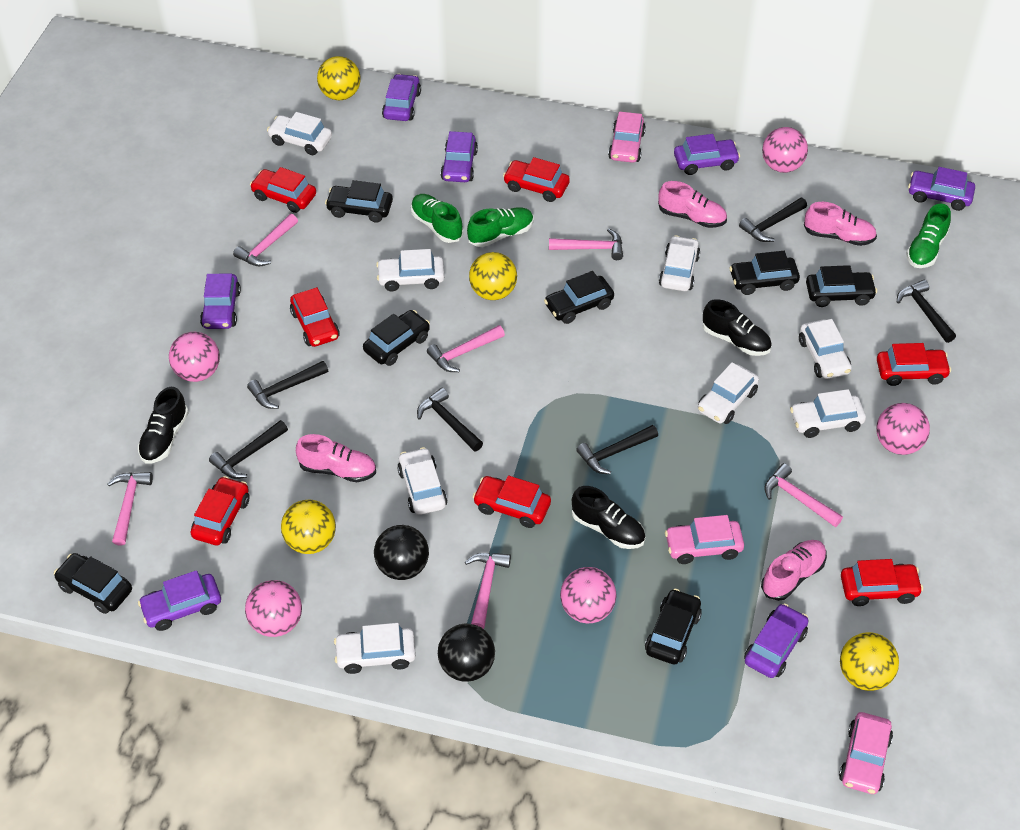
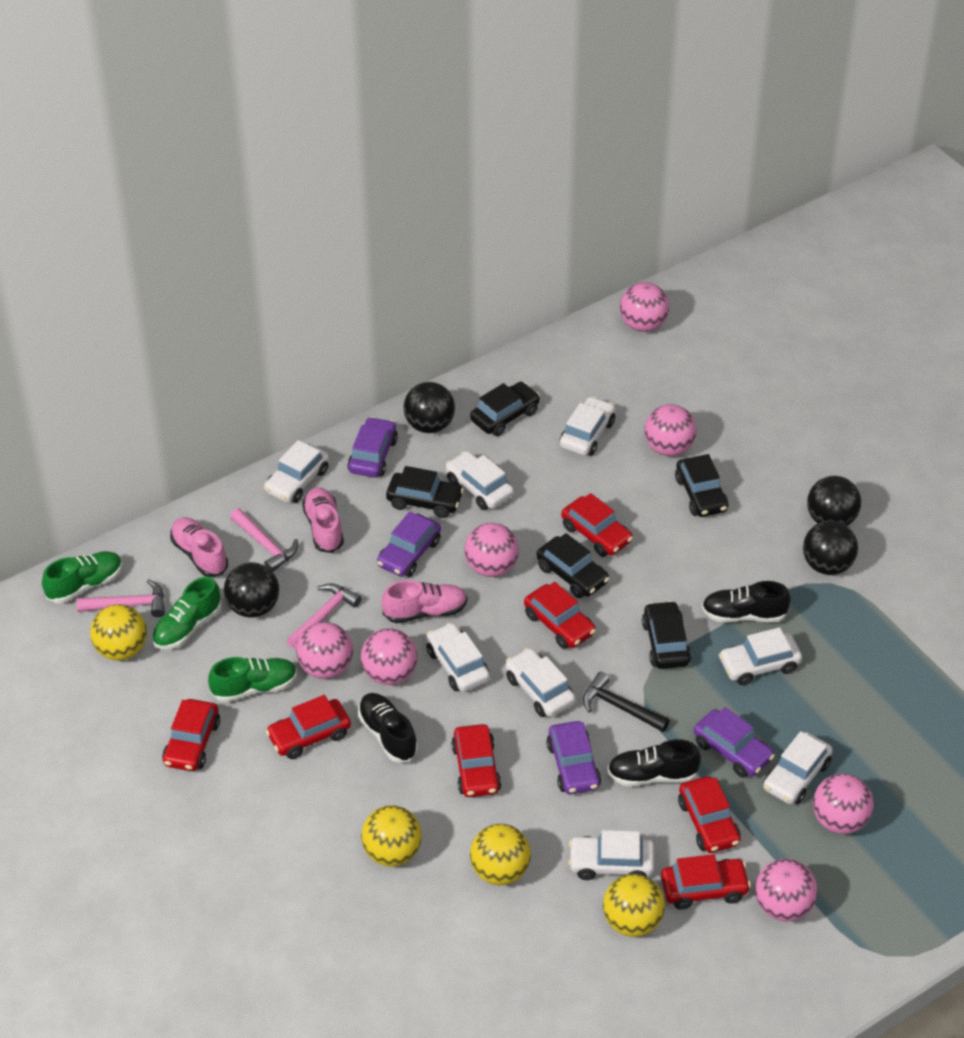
black ball: [374,525,429,580] [438,624,495,682] = 2 -> [224,562,279,618] [404,382,455,433] [803,520,858,575] [807,476,861,526] = 4
black car: [54,553,132,614] [325,180,393,223] [363,310,430,366] [544,271,614,324] [645,589,702,664] [729,251,800,295] [806,265,877,307] = 7 -> [386,466,464,518] [470,382,540,436] [536,533,610,598] [642,601,692,669] [675,454,729,517] = 5
black hammer: [209,420,288,479] [247,361,328,409] [417,388,483,452] [576,425,658,474] [739,198,807,242] [897,280,956,343] = 6 -> [583,672,670,732] = 1
pink ball: [169,332,220,382] [245,580,302,637] [560,567,616,623] [762,127,808,173] [876,403,930,455] = 5 -> [296,622,353,679] [361,628,418,685] [464,523,519,577] [620,282,669,332] [644,404,697,456] [755,859,818,921] [813,774,874,834] = 7
pink car: [608,112,646,163] [665,515,744,564] [839,712,893,794] = 3 -> none = 0
pink hammer: [107,472,153,546] [233,214,298,266] [427,325,505,372] [465,553,511,629] [549,228,623,260] [764,463,843,527] = 6 -> [77,579,165,617] [230,509,298,572] [287,583,362,649] = 3
pink shoe: [296,434,376,482] [658,181,727,228] [761,540,827,601] [804,202,877,246] = 4 -> [170,517,228,577] [302,487,344,553] [382,580,467,623] = 3
purple car: [138,570,221,631] [200,274,241,329] [382,74,421,121] [441,131,478,182] [674,134,740,175] [744,603,808,678] [908,167,975,211] = 7 -> [347,417,398,477] [377,512,441,577] [547,721,601,794] [694,707,775,778] = 4

